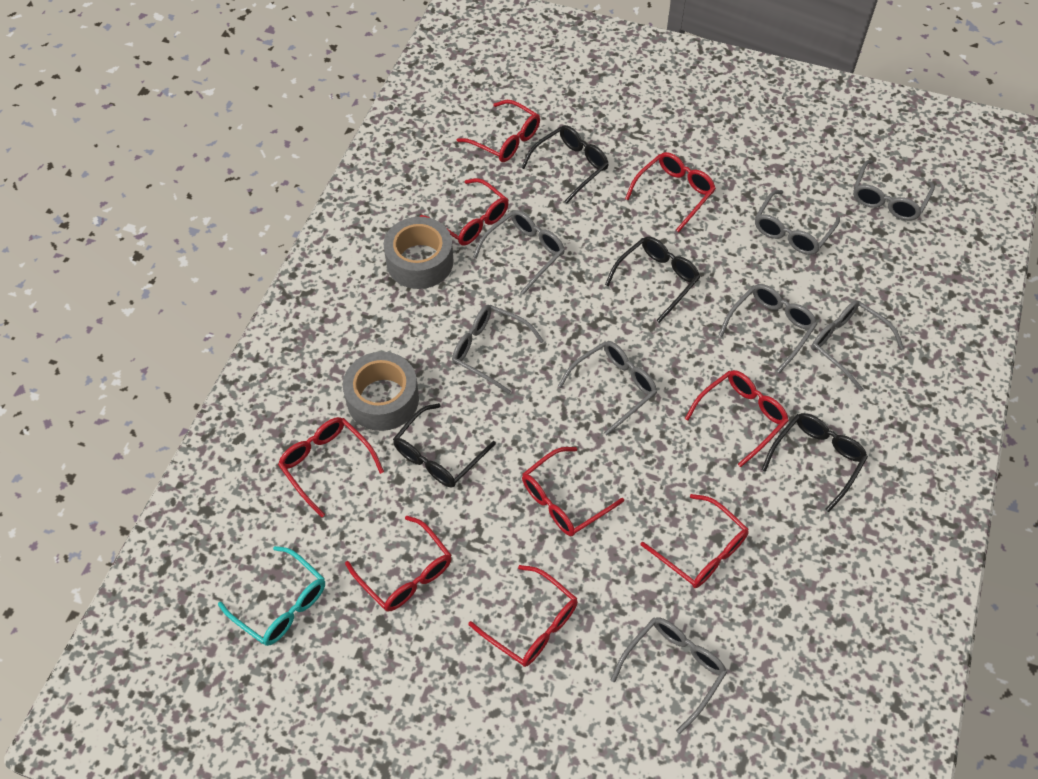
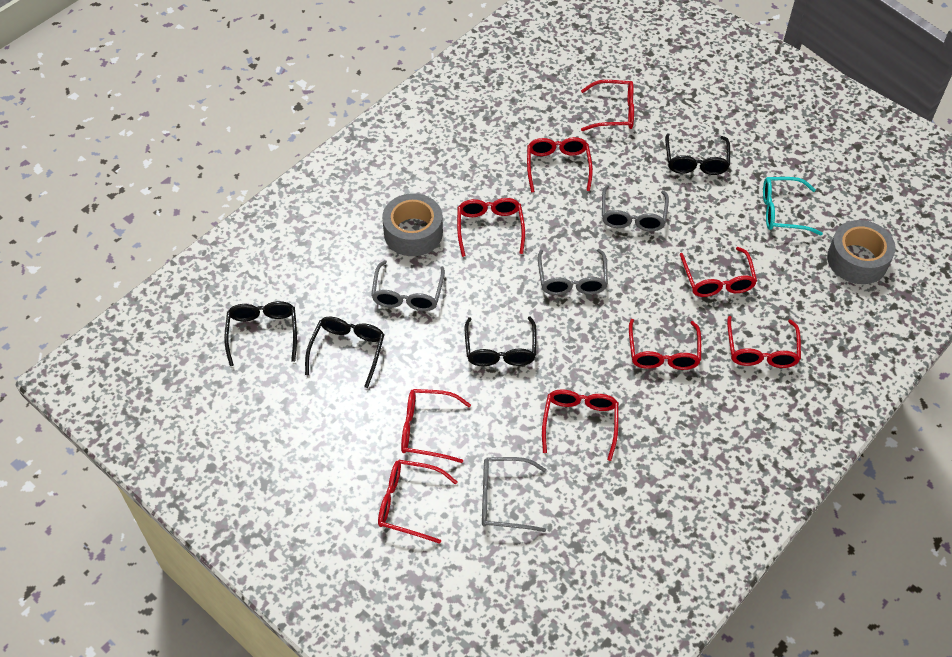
grey glasses: [452,305,544,394] [473,210,565,295] [558,341,657,435] [611,617,727,734] [718,284,817,373] [755,190,840,255] [811,300,904,392] [853,160,935,221] = 8 -> [371,260,445,311] [482,457,546,532] [538,249,608,295] [602,185,669,232] = 4

